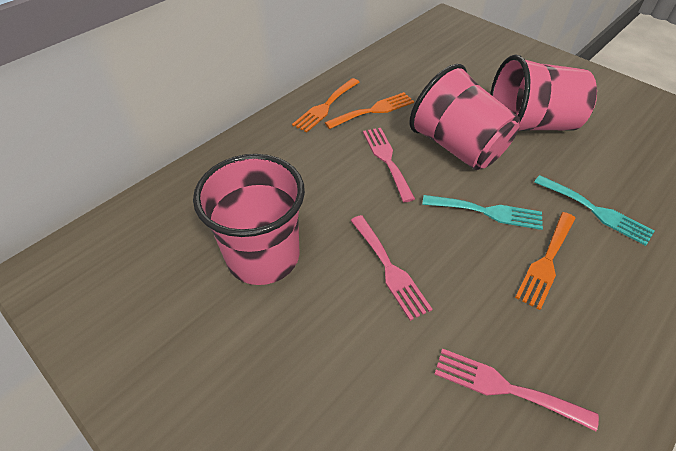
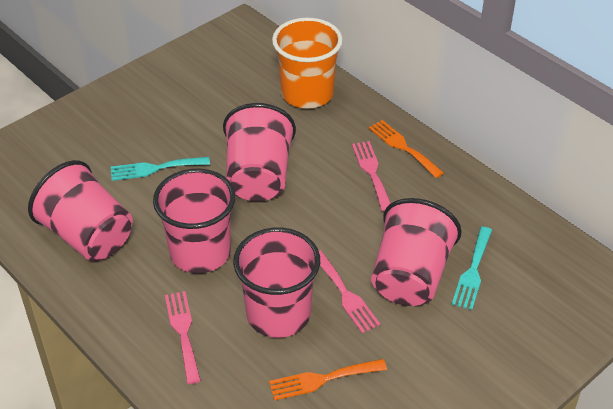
orange cup: none = 0 -> [272,18,343,109] = 1
orange fork: [292,78,360,133] [325,92,414,129] [515,212,575,310] = 3 -> [269,359,387,400] [369,120,444,178] = 2
pink cup: [193,154,305,285] [409,64,520,170] [490,54,597,131] = 3 -> [28,160,133,261] [153,169,236,273] [223,103,296,201] [233,228,320,338] [371,198,462,306] = 5

